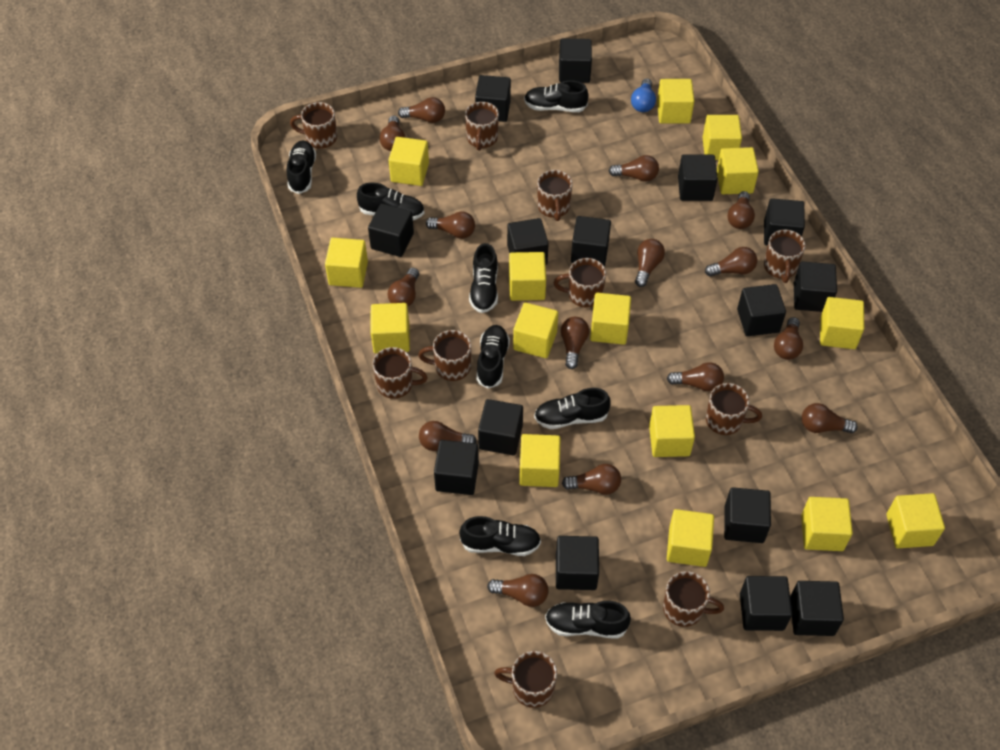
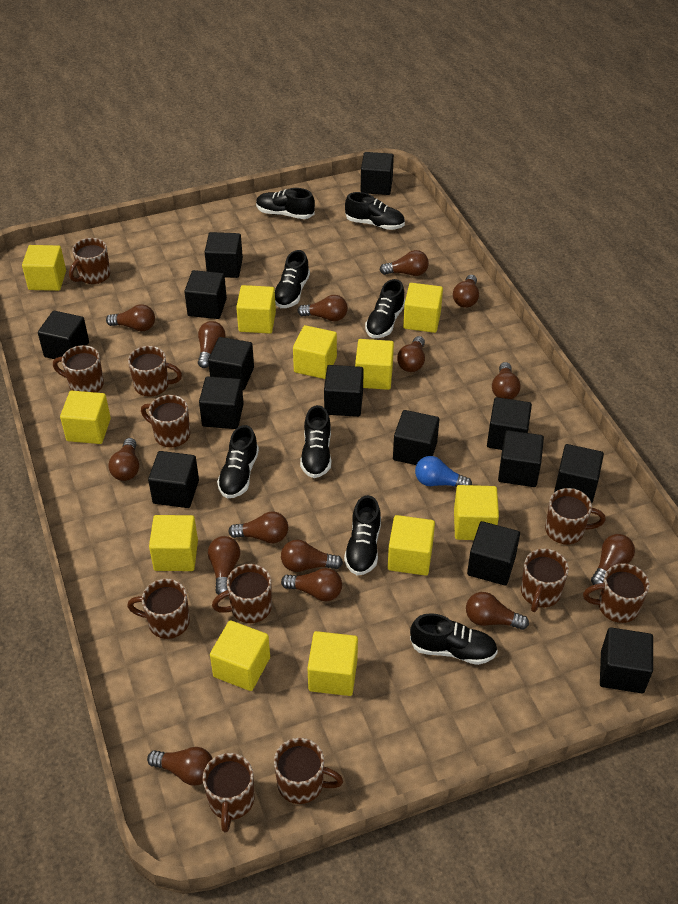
black cube: [368,203,414,257] [434,440,479,495] [475,75,511,122] [478,399,523,456] [507,218,549,265] [556,536,599,590] [559,39,592,83] [571,216,611,266] [678,154,718,201] [724,487,771,543] [737,284,786,336] [740,576,792,631] [764,198,805,246] [790,581,844,636] [794,261,837,312] = 15 -> [38,311,89,359] [148,451,199,508] [184,270,227,319] [199,376,244,429] [205,232,243,278] [208,337,254,390] [324,365,364,417] [361,152,394,195] [393,410,439,465] [467,521,520,585] [487,397,532,450] [498,430,544,487] [554,444,604,503] [600,627,653,693] = 14
brown mug: [290,102,337,149] [372,347,428,399] [418,330,471,381] [465,102,499,151] [494,651,557,708] [537,170,573,221] [554,258,606,308] [663,571,724,627] [706,383,762,435] [764,229,805,283] = 10 -> [53,345,104,393] [69,238,110,284] [127,579,190,639] [128,346,182,397] [141,395,190,447] [203,753,255,832] [212,564,272,623] [274,738,343,804] [521,549,569,612] [545,488,606,544] [583,563,650,623] = 11
yellow cube: [325,238,368,288] [371,303,410,353] [389,137,429,186] [509,252,546,301] [513,302,558,358] [519,434,561,487] [590,293,631,345] [649,405,695,457] [657,79,694,124] [667,509,714,567] [702,115,742,160] [717,147,759,194] [801,497,853,551] [820,297,864,349] [886,493,945,548] = 15 -> [22,245,66,291] [60,391,111,444] [149,515,198,571] [210,620,270,691] [236,285,276,334] [293,325,337,379] [308,631,358,696] [355,339,394,390] [388,515,435,576] [403,283,443,333] [454,485,499,540] = 11

